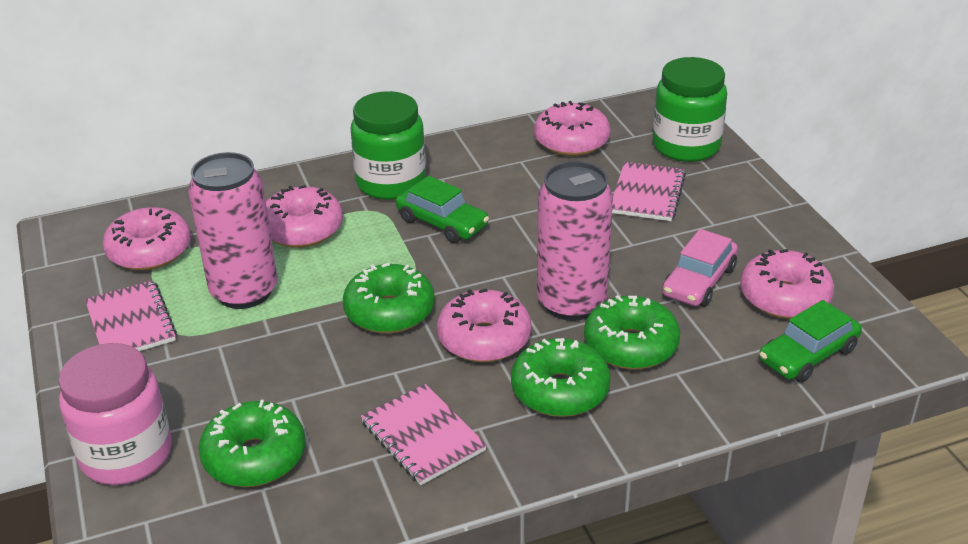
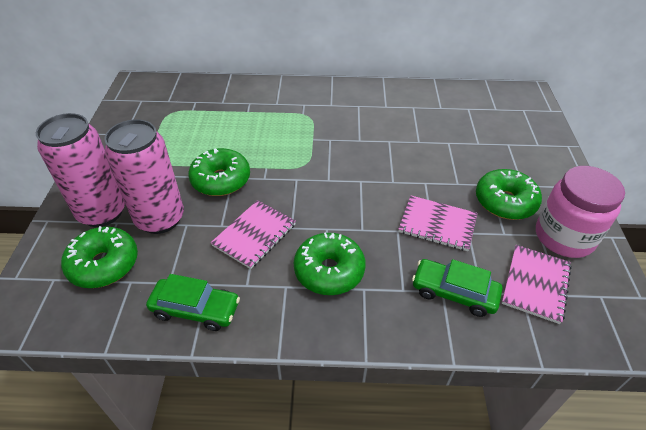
green jar: [351,91,426,200] [653,57,727,162] = 2 -> none = 0
pink car: [662,229,738,306] = 1 -> none = 0
pink donut: [103,207,191,271] [266,185,343,248] [437,289,531,362] [534,101,610,156] [740,249,834,319] = 5 -> none = 0

